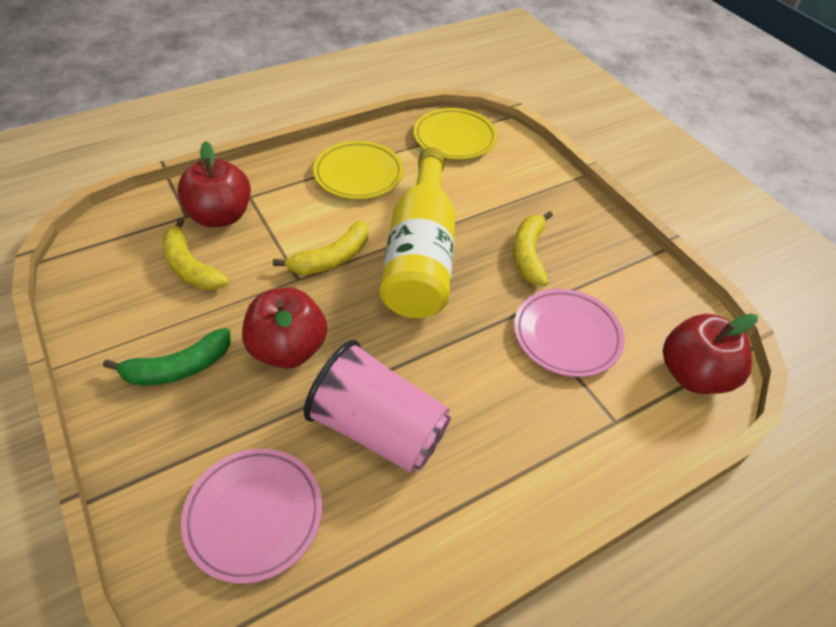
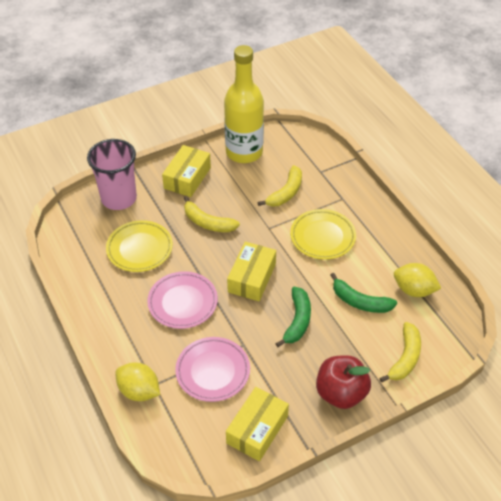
green banana: [103,328,231,385] = 1 -> [275,287,311,347] [331,273,397,313] = 2
red apple: [177,141,251,227] [242,287,327,369] [663,313,758,394] = 3 -> [316,355,371,409] = 1
yellow box: none = 0 -> [162,145,211,197] [226,387,289,461] [227,242,276,301] = 3
yellow lemon: none = 0 -> [115,362,160,401] [394,263,441,297] = 2

